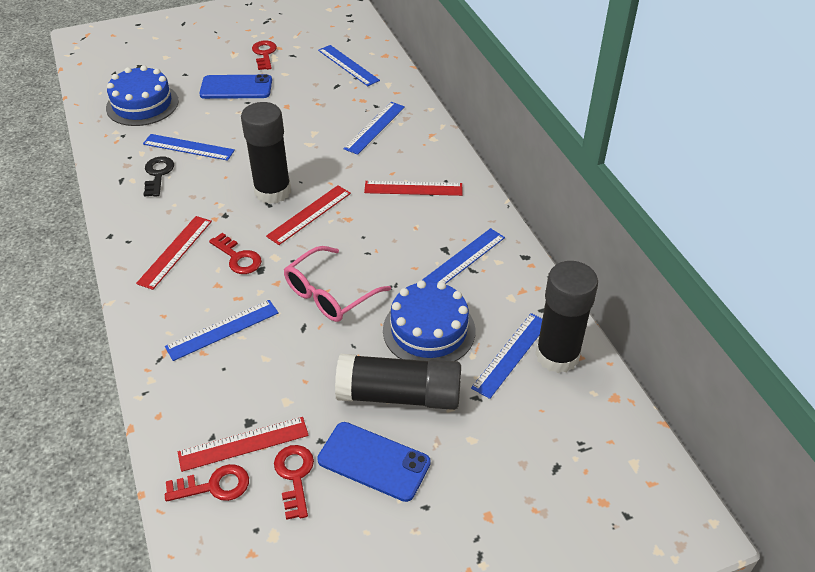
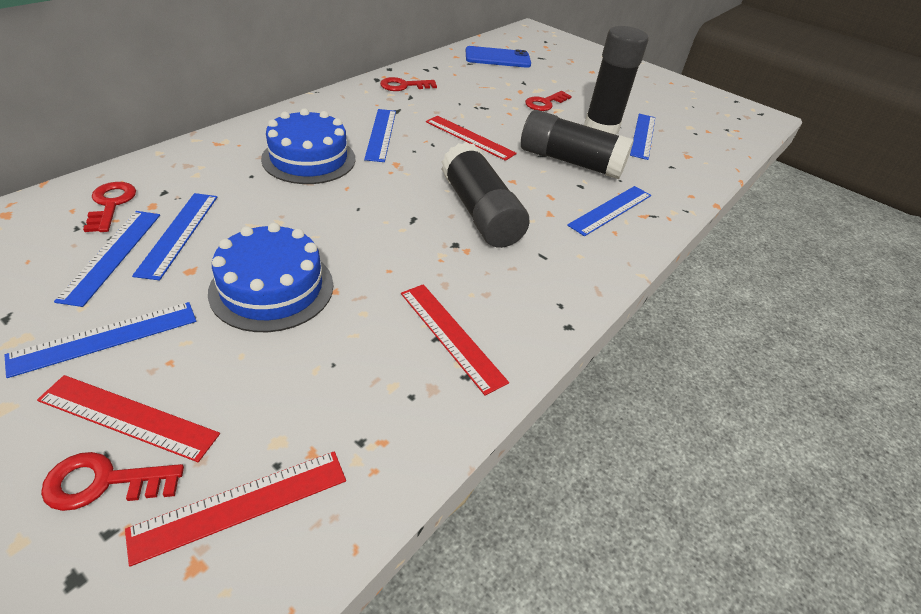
black key: [143,156,174,197] = 1 -> none = 0
blue phone: [199,74,272,99] [317,422,431,502] = 2 -> [466,46,531,68] = 1
pink glasses: [284,246,391,322] = 1 -> none = 0

